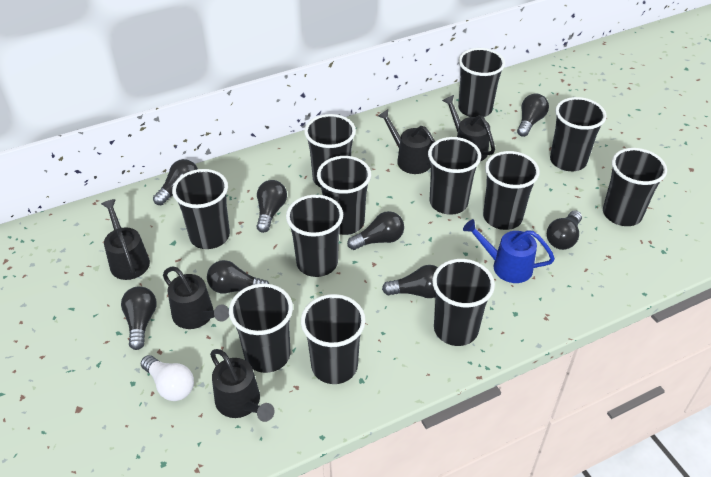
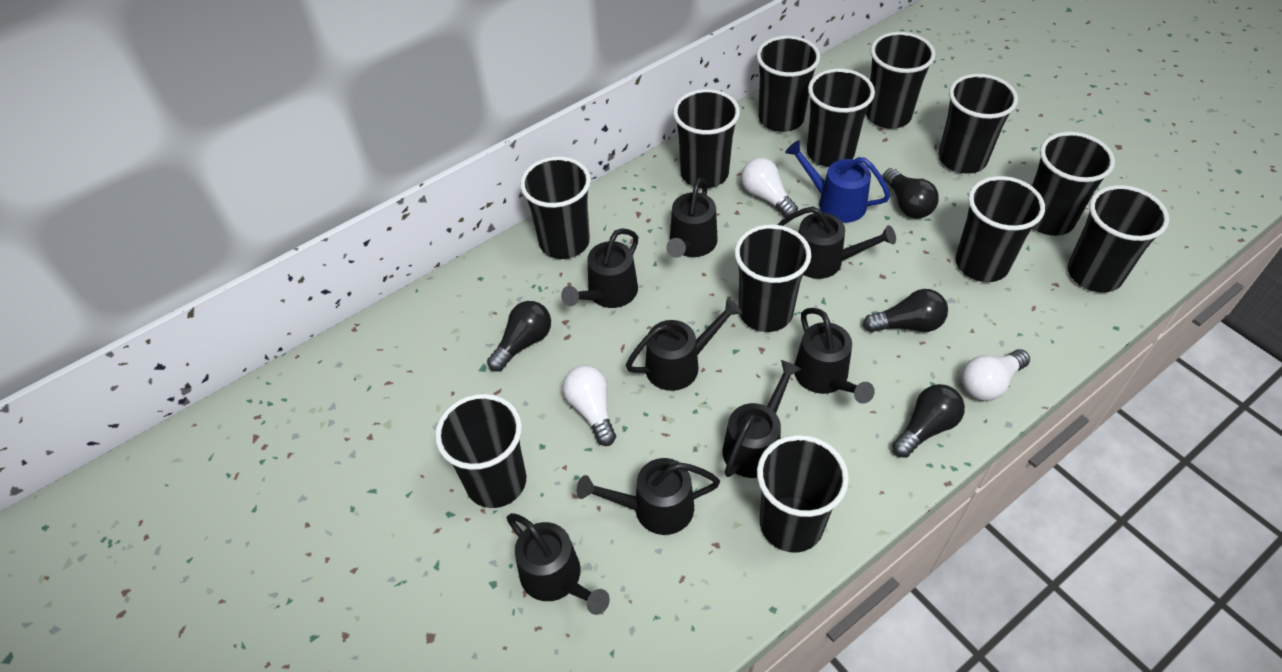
black light bulb: [121,286,157,350] [153,159,198,205] [207,260,269,294] [256,180,287,233] [347,211,404,250] [382,265,438,298] [517,93,549,137] [547,210,582,250] = 8 -> [487,301,551,371] [863,289,948,333] [883,168,939,218] [892,384,965,458] = 4
black watering can: [101,199,150,280] [163,266,229,329] [210,349,275,422] [378,109,435,174] [442,95,495,161] = 5 -> [507,513,610,615] [561,228,639,308] [577,458,720,535] [626,298,742,391] [666,178,718,258] [722,360,801,478] [777,206,896,279] [794,308,875,404] = 8
white light bulb: [141,355,194,401] = 1 -> [563,365,616,446] [741,158,798,218] [961,349,1030,401] = 3

